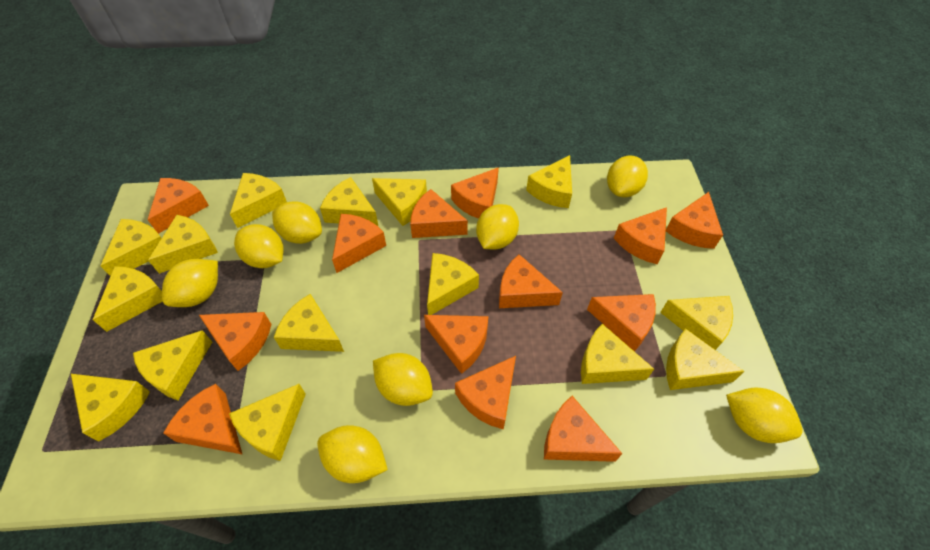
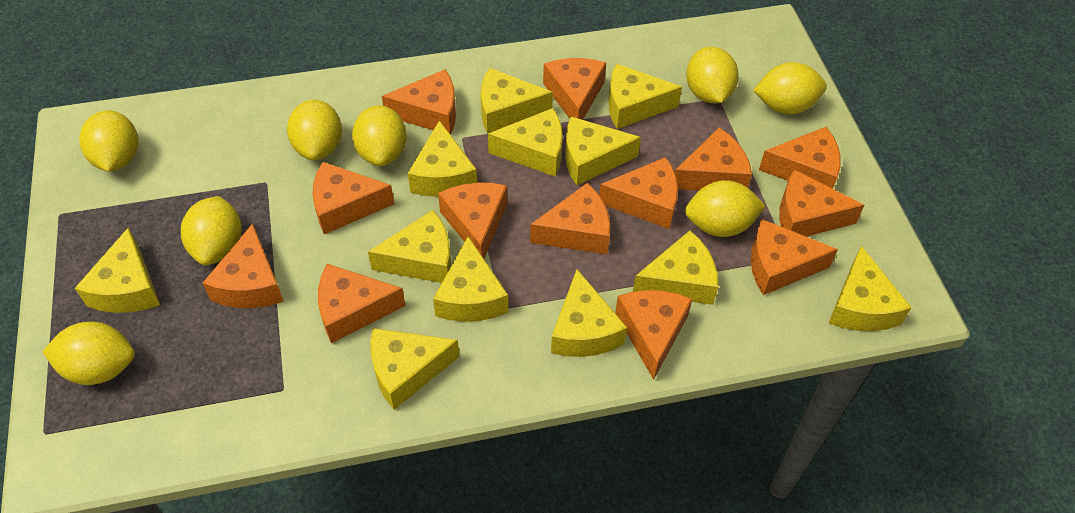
yellow cheese: [71,374,150,442] [93,266,163,332] [101,219,162,276] [133,330,212,401] [148,215,218,274] [229,384,306,461] [230,173,287,228] [274,294,344,352] [320,177,378,226] [372,178,427,226] [427,253,479,315] [526,155,572,208] [581,324,654,384] [660,296,733,350] [666,328,745,390] = 15 -> [75,227,160,313] [368,210,451,283] [371,328,459,410] [408,120,477,197] [433,236,508,322] [481,68,553,134] [488,108,563,177] [551,269,627,357] [565,117,641,185] [608,64,682,129] [633,231,718,305] [829,246,912,331] = 12

